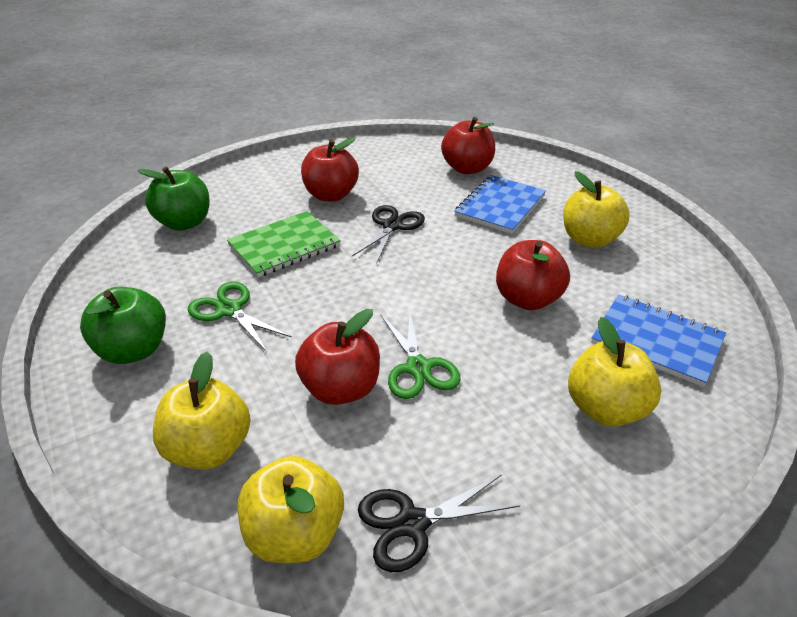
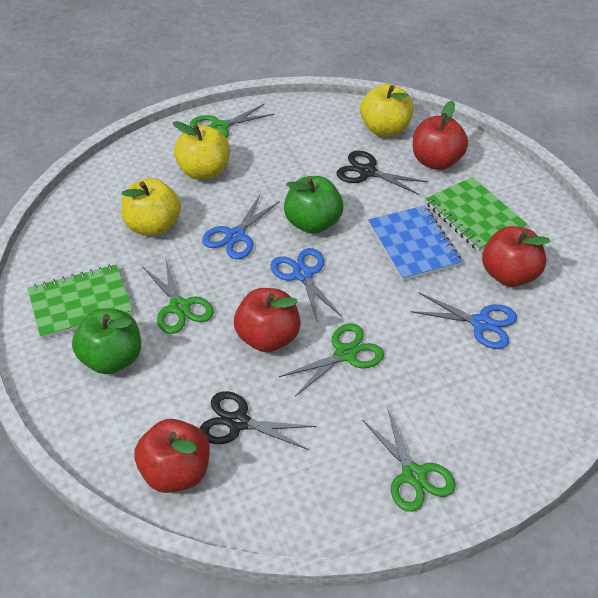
blue notebook: [454,175,546,234] [591,294,726,387] = 2 -> [368,205,462,281] = 1
blue scissors: none = 0 -> [202,195,280,259] [270,248,342,323] [411,293,517,349] = 3
green notebook: [227,211,341,277] = 1 -> [28,264,133,339] [426,177,527,251] = 2
green scissors: [188,282,292,352] [381,308,461,399] = 2 -> [142,257,214,334] [190,104,275,138] [279,323,384,396] [362,410,456,512] = 4
yellow apple: [153,352,251,469] [238,456,344,563] [563,171,630,248] [568,317,661,427] = 4 -> [121,178,181,236] [173,121,230,180] [360,84,413,137] = 3

